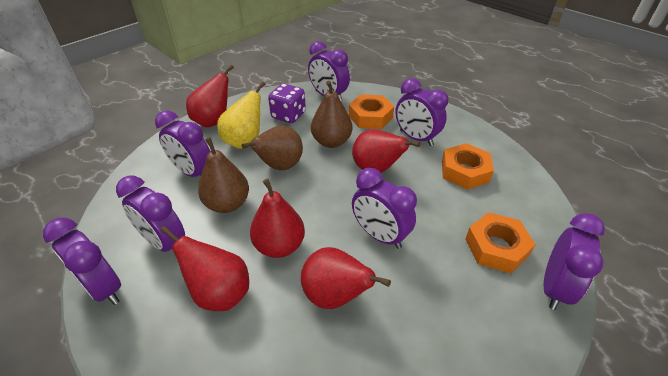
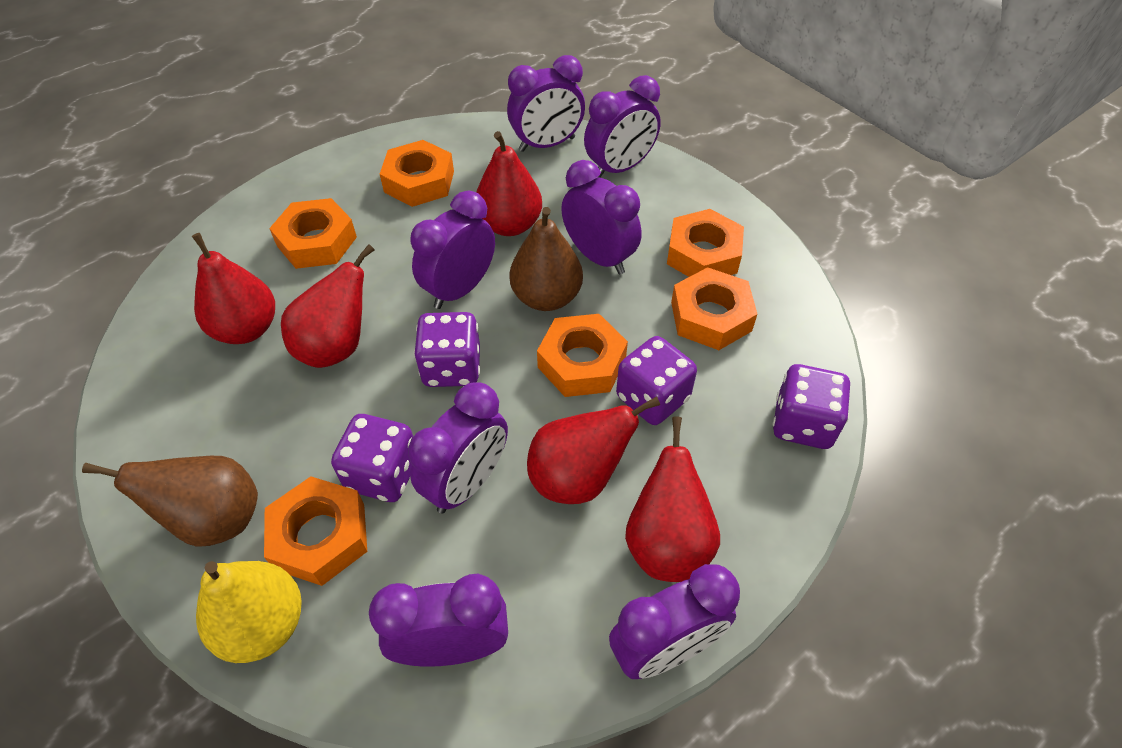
brown pear: [198,137,249,213] [242,126,303,170] [311,81,352,148] = 3 -> [82,456,258,547] [509,207,583,311] = 2
orange nut: [349,94,394,129] [442,143,494,190] [465,212,536,273] = 3 -> [264,477,367,586] [269,198,357,269] [380,140,454,207] [537,314,628,397] [667,209,744,277] [671,267,757,350] = 6
purple dice: [268,83,306,123] = 1 -> [331,414,413,502] [414,312,480,387] [616,336,697,425] [773,364,850,449] = 4

